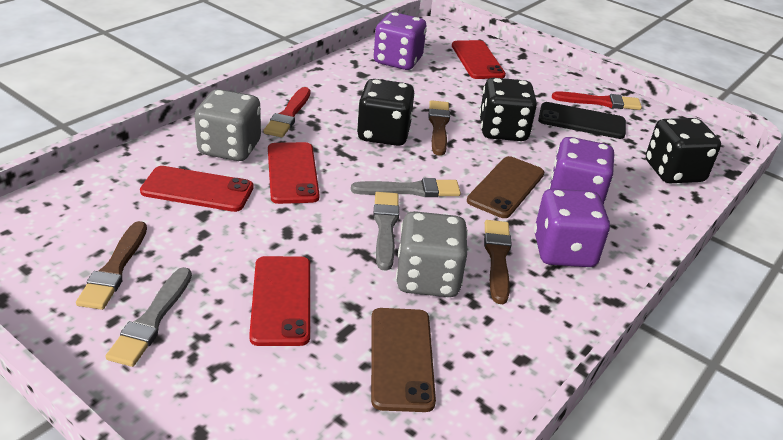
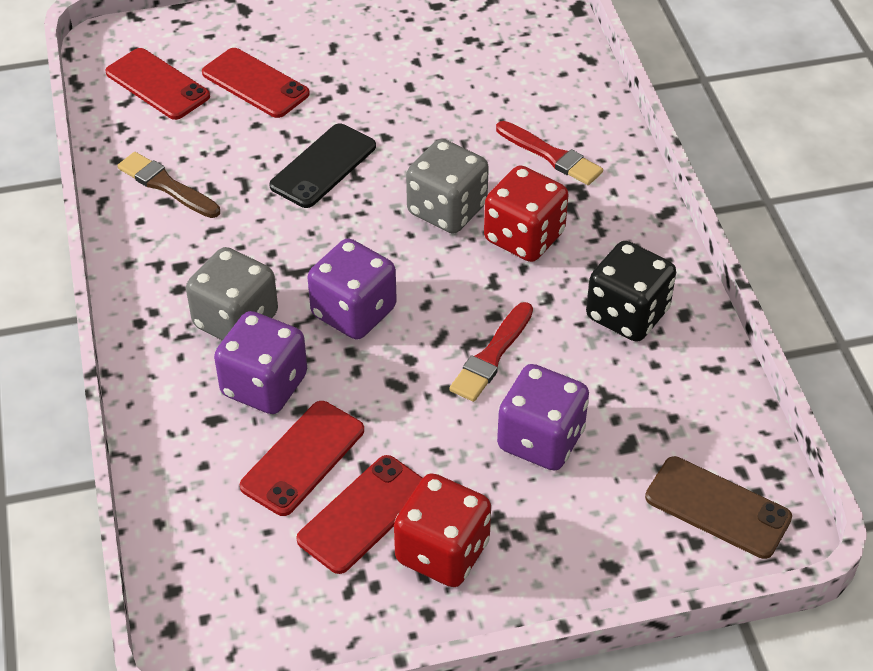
black dice: [357,79,414,146] [479,78,537,141] [646,118,721,183] = 3 -> [586,241,676,342] = 1
brown brush: [76,221,147,310] [429,100,450,156] [484,220,512,304] = 3 -> [117,152,220,218] = 1
brown phone: [371,308,436,412] [467,156,544,218] = 2 -> [645,456,792,559] = 1
grey brush: [106,267,192,367] [351,178,461,197] [373,192,399,271] = 3 -> none = 0
red dice: none = 0 -> [394,473,491,587] [484,165,568,262] = 2

